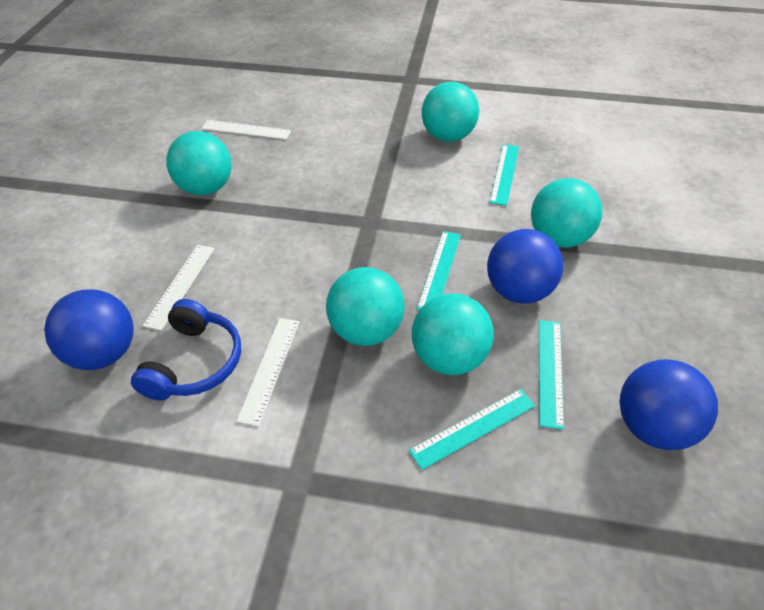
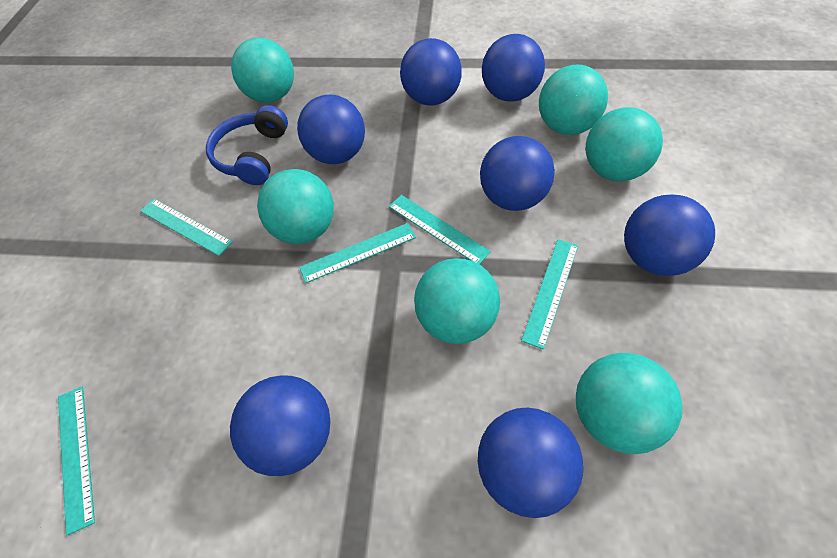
blue ball: [44,289,134,370] [487,229,563,304] [619,359,718,450] = 3 -> [230,375,330,476] [297,95,365,164] [400,38,462,106] [478,407,583,518] [480,136,555,211] [482,34,545,102] [624,195,715,276] = 7
turquoise ball: [166,131,232,195] [326,267,405,346] [412,293,494,375] [422,82,479,142] [531,178,602,248] = 5 -> [231,38,294,103] [257,169,334,244] [414,258,500,344] [539,65,608,135] [576,353,683,454] [586,107,663,181] = 6
turquoise ruler: [409,389,535,470] [417,231,461,310] [489,144,519,206] [539,320,564,429] = 4 -> [58,387,95,536] [140,199,233,256] [299,223,416,283] [389,195,491,264] [521,239,578,349] = 5
white ruler: [142,245,215,331] [202,120,291,140] [236,318,299,426] = 3 -> none = 0

